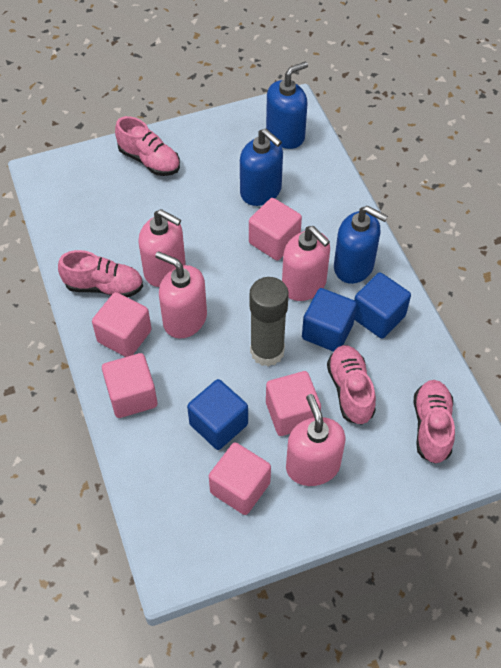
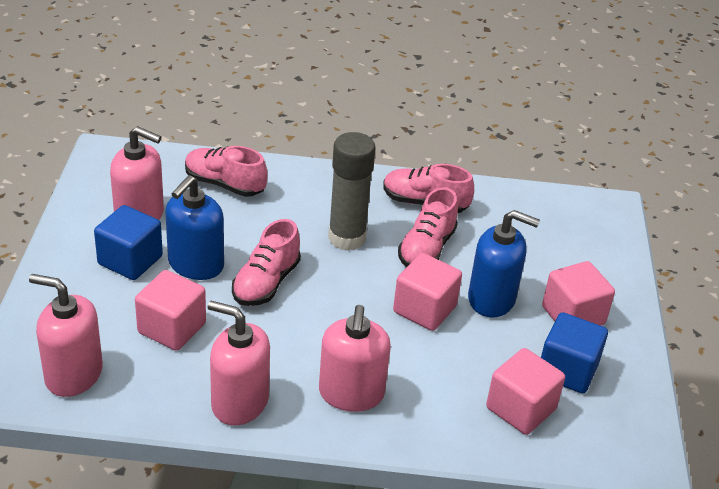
blue cube: [187,379,248,450] [302,288,357,352] [354,272,411,339] = 3 -> [94,205,163,280] [541,312,608,393] = 2
blue soap dispenser: [240,128,283,206] [266,61,308,149] [334,206,388,284] = 3 -> [165,175,224,280] [468,210,540,317] = 2
pink cube: [92,292,152,357] [102,353,157,418] [209,442,271,515] [249,198,302,261] [266,371,321,436] = 5 -> [135,270,206,351] [393,253,462,331] [486,348,565,435] [542,261,615,326] = 4

